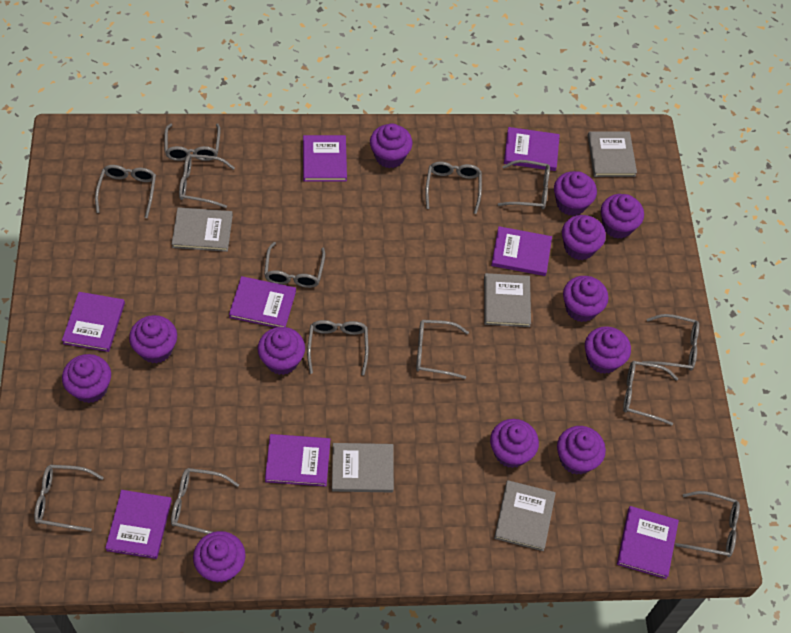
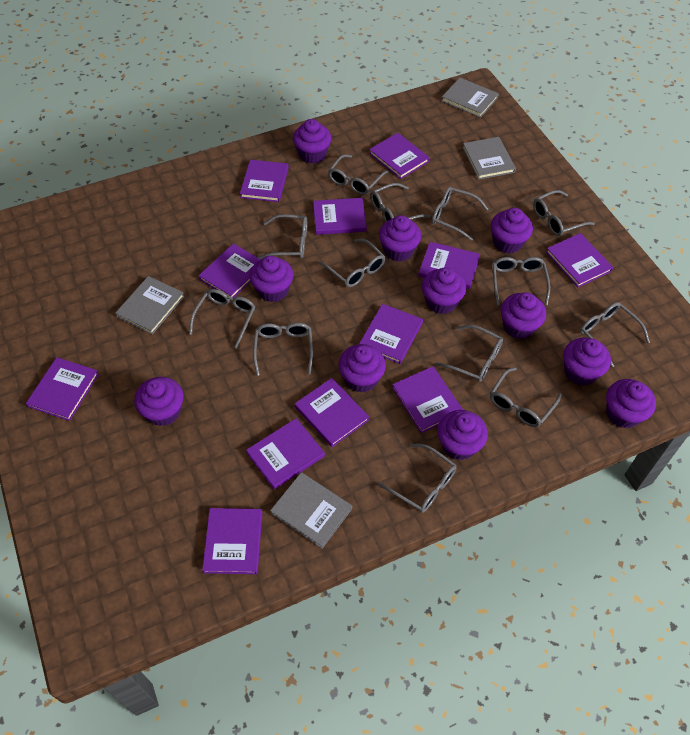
grey book: [172,207,233,252] [332,443,394,492] [484,273,531,327] [494,480,556,551] [588,131,637,177] = 5 -> [115,276,185,335] [270,472,352,549] [441,78,499,118] [462,137,516,180] = 4
purple book: [62,292,125,352] [105,490,172,559] [229,276,296,327] [265,434,330,487] [303,135,347,182] [491,226,552,276] [504,127,560,171] [617,506,679,579] = 8 -> [26,357,99,421] [198,243,261,298] [202,508,262,574] [240,160,289,202] [246,418,325,489] [295,378,369,447] [313,198,367,235] [359,304,423,364] [369,133,430,179] [392,366,463,433] [418,242,480,289] [546,233,613,287] = 12
purple cupcake: [62,354,111,403] [129,315,177,364] [193,531,246,583] [258,327,305,375] [370,123,413,168] [490,419,539,468] [554,171,597,216] [557,426,606,475] [562,215,606,260] [563,276,608,322] [585,326,631,374] [601,194,644,239] = 12 -> [134,377,183,426] [249,256,293,302] [293,119,331,164] [338,344,386,393] [379,216,421,262] [422,267,466,314] [438,410,488,460] [491,208,533,254] [501,292,546,339] [563,338,611,386] [606,379,656,428] = 11

